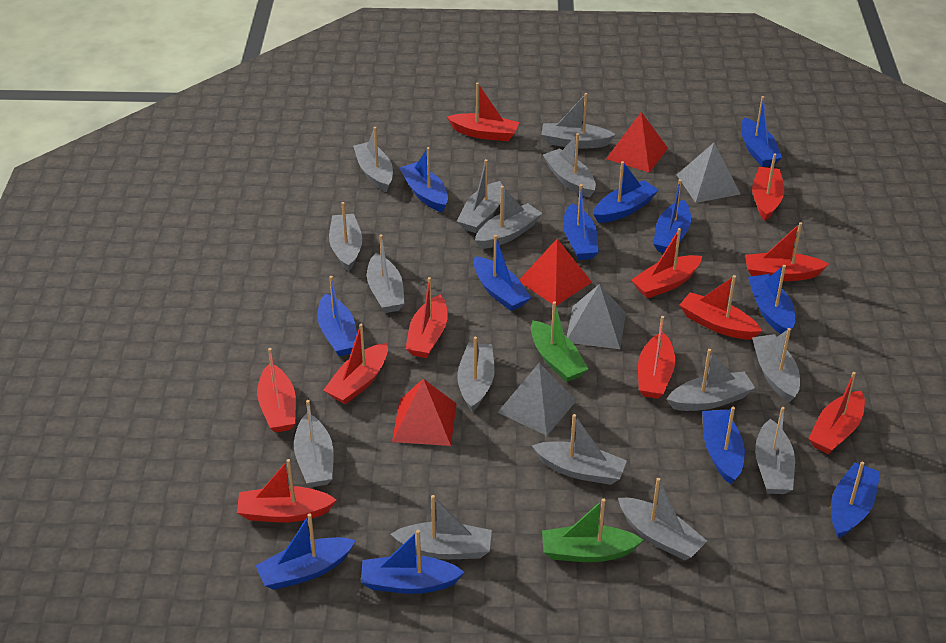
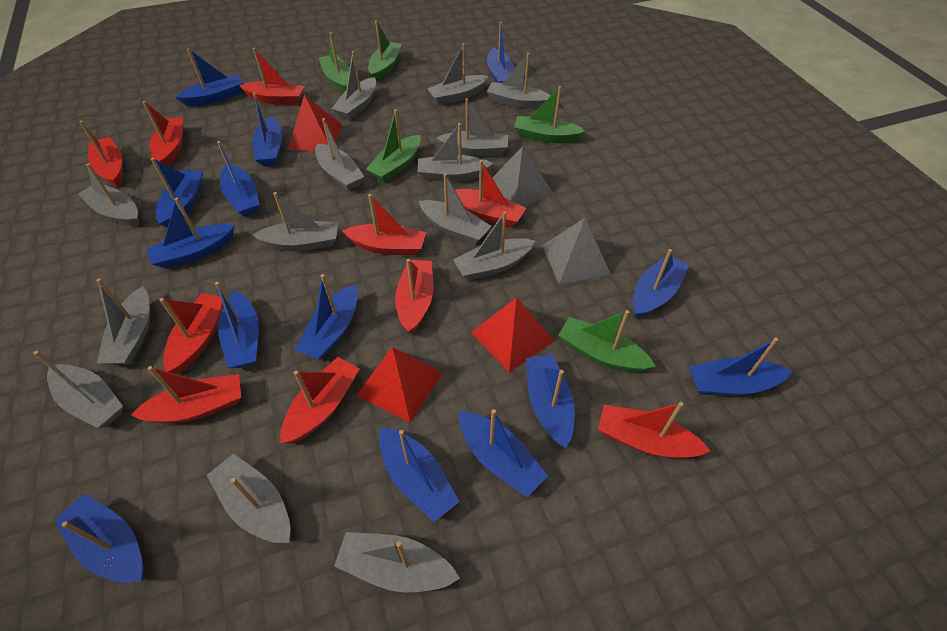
blue boat: [255,513,356,590] [318,276,357,356] [361,530,465,594] [399,147,448,212] [473,235,531,311] [563,184,599,260] [593,161,658,223] [653,179,691,253] [702,407,745,484] [741,96,782,167] [748,265,795,334] [831,462,880,538] = 12 -> [54,494,144,583] [146,198,235,269] [151,158,203,228] [175,48,244,106] [215,282,259,368] [217,141,260,217] [252,93,283,166] [294,274,358,360] [379,427,459,522] [459,409,548,497] [487,22,515,83] [526,354,575,448] [633,249,689,318] [689,337,793,396] = 14
green boat: [531,301,589,382] [542,498,643,562] = 2 -> [319,33,350,93] [366,110,421,182] [368,20,402,81] [514,86,585,143] [558,310,656,372] = 5
grey boat: [294,400,334,487] [329,202,362,271] [353,127,393,192] [367,234,405,313] [391,495,492,559] [457,159,503,233] [457,337,495,412] [475,186,542,249] [532,414,627,485] [541,93,616,149] [543,133,596,198] [618,478,707,561] [667,349,755,411] [752,328,800,403] [755,407,795,494] = 15 -> [34,351,123,428] [78,163,139,226] [96,279,150,365] [207,453,290,543] [253,192,338,251] [315,118,364,191] [332,51,376,120] [334,532,460,592] [418,123,493,182] [419,173,492,245] [427,43,489,105] [436,98,508,156] [453,211,535,280] [487,53,551,109] = 14
grey pyramid: [497,363,577,436] [567,284,626,349] [677,143,740,203] = 3 -> [493,146,553,207] [542,218,611,284] = 2
red boat: [237,459,336,522] [257,348,296,433] [323,324,388,404] [406,277,448,358] [447,82,520,141] [631,228,702,299] [638,316,675,399] [679,275,762,339] [745,222,829,281] [752,153,784,221] [809,372,865,454] = 11 -> [79,121,123,187] [131,366,241,423] [142,101,183,166] [160,293,223,374] [239,48,305,105] [280,357,360,444] [342,194,426,255] [395,259,434,334] [455,160,526,227] [598,402,710,458] = 10

